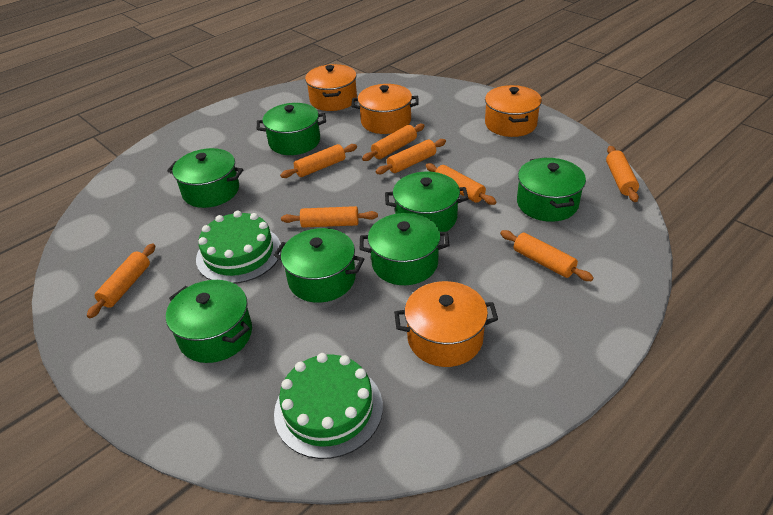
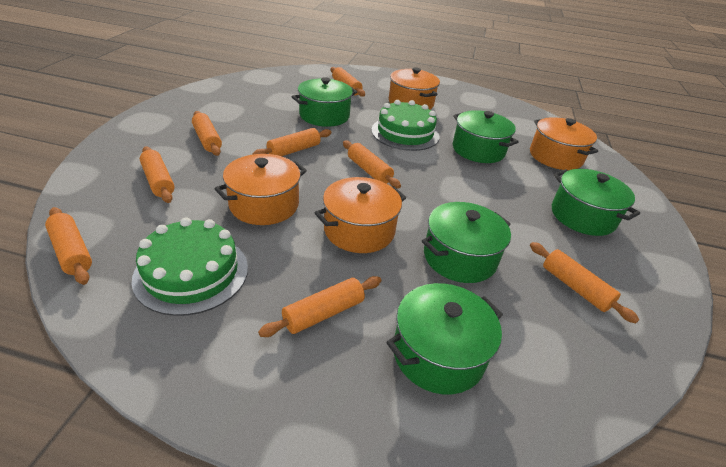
green pot: [166,280,252,363] [167,148,243,208] [257,103,326,155] [274,228,364,303] [360,213,450,285] [385,172,468,232] [517,157,586,222] = 7 -> [292,77,357,127] [386,283,503,394] [422,202,511,283] [453,110,519,163] [552,169,640,236] = 5

